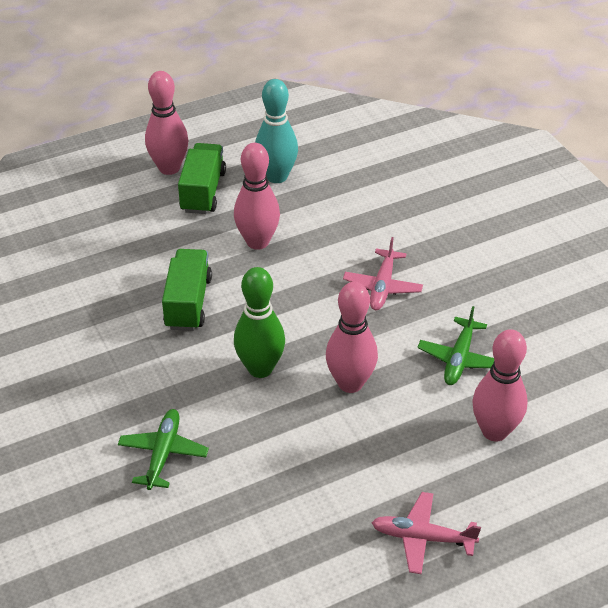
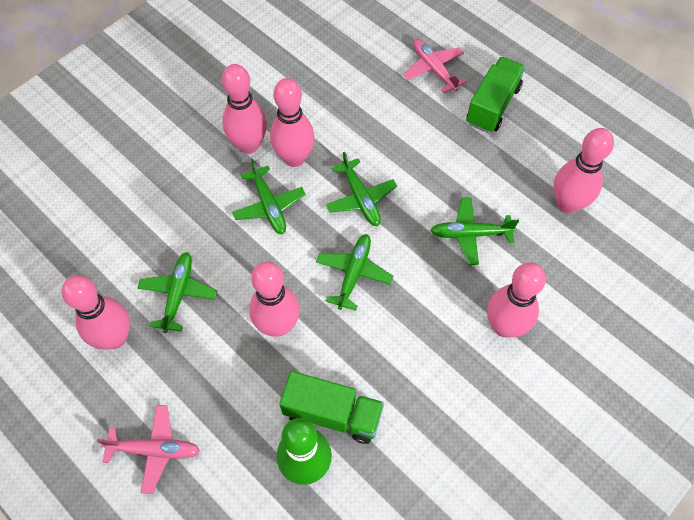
green plane: [118,409,209,490] [418,306,494,385] = 2 -> [138,252,217,333] [232,159,306,234] [316,234,393,311] [326,152,397,226] [430,197,519,265] = 5
pink bowling pin: [145,71,188,175] [234,143,280,250] [326,282,378,393] [472,329,528,441] = 4 -> [61,275,130,349] [222,64,267,154] [249,261,300,337] [270,78,315,167] [487,263,546,338] [553,128,614,214] = 6
turquoise bowling pin: [255,79,298,183] = 1 -> none = 0

